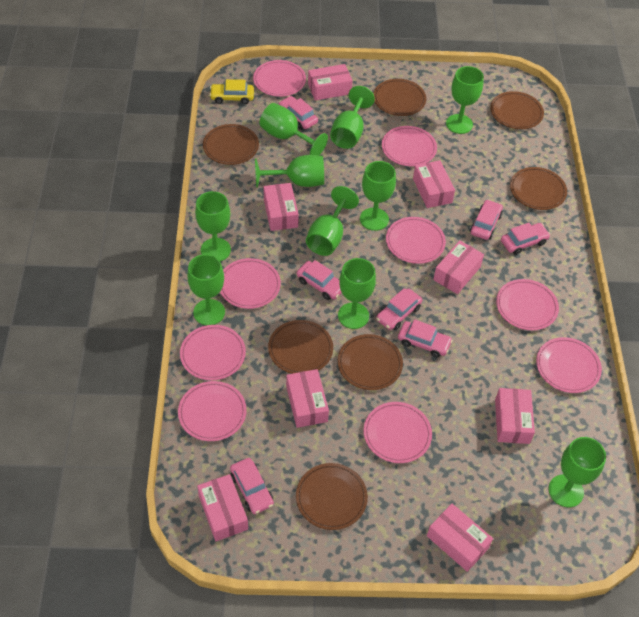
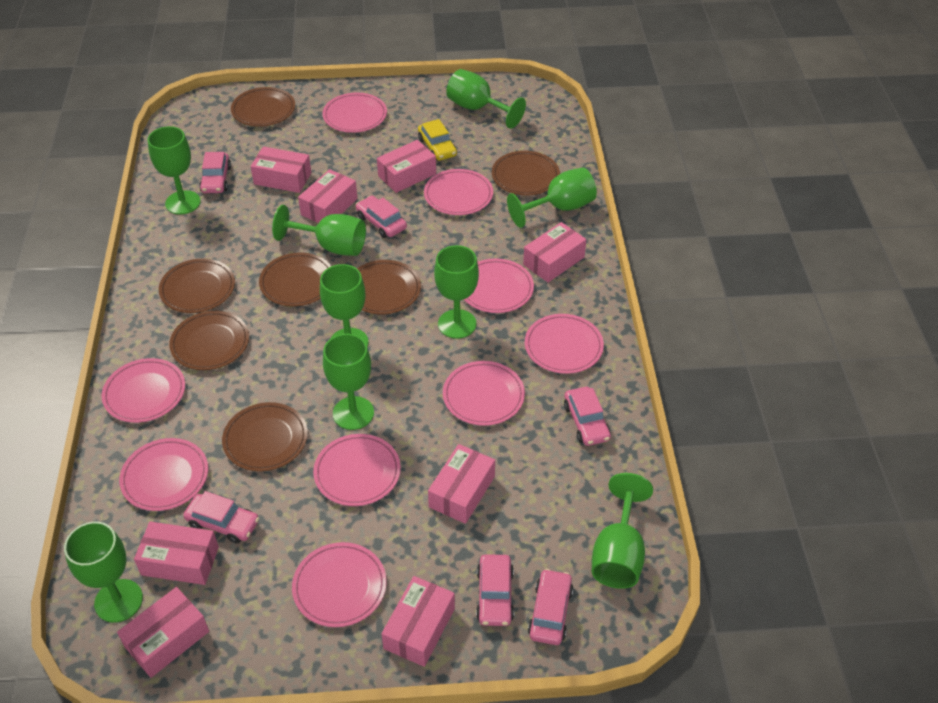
green goblet: [187,254,225,325] [195,191,231,261] [255,155,324,188] [260,103,328,155] [306,186,359,256] [330,86,375,149] [338,258,376,329] [360,161,396,231] [446,66,484,134] [548,437,606,507] = 10 -> [64,522,143,623] [148,126,201,215] [272,205,366,256] [320,264,369,347] [323,334,374,430] [434,245,479,339] [446,69,526,129] [507,167,597,228] [592,473,653,589] = 9
pink car: [230,458,274,514] [279,96,318,130] [297,260,342,300] [376,288,422,330] [398,319,453,357] [470,199,503,240] [501,223,550,255] = 7 -> [183,491,259,544] [199,152,231,193] [356,196,407,238] [476,554,514,626] [528,569,573,645] [564,387,611,446] = 6

